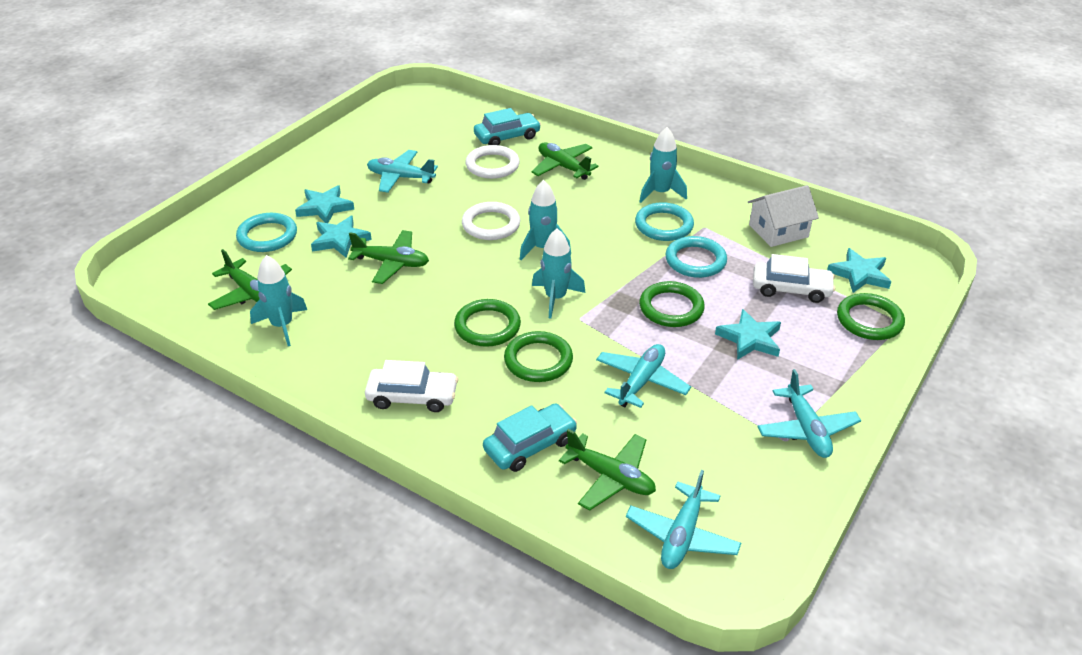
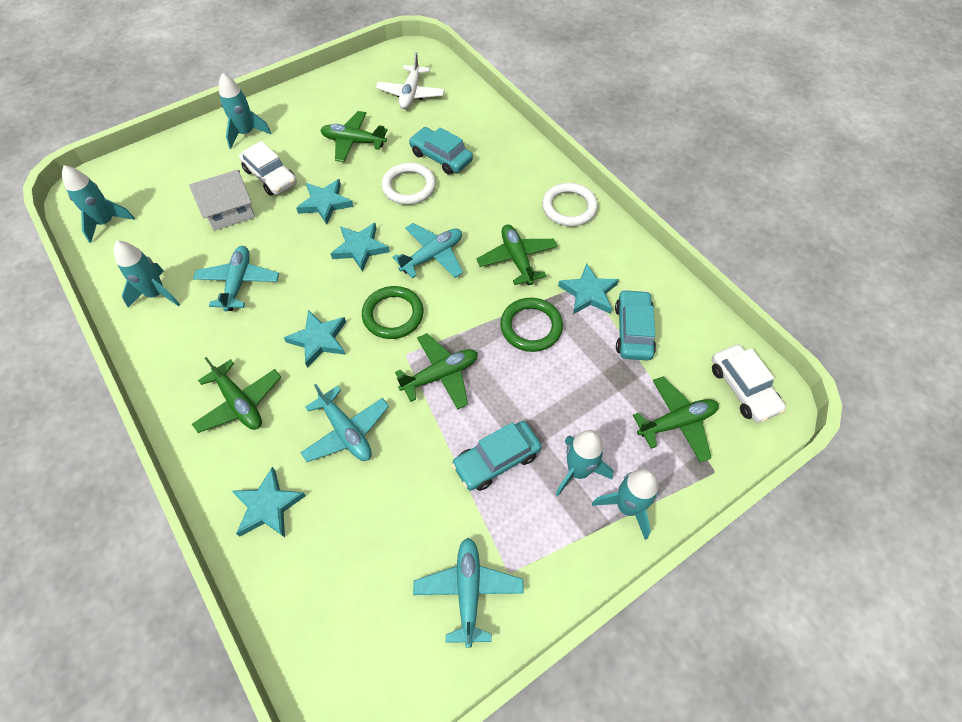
green plane: [208,249,292,310] [348,230,429,284] [531,142,599,180] [559,429,656,511] = 4 -> [192,357,281,433] [320,111,387,162] [395,333,478,409] [477,225,557,285] [633,377,719,463] = 5
green ring: [454,299,521,347] [504,331,573,382] [639,281,705,327] [837,293,905,340] = 4 -> [362,286,424,339] [500,298,563,352] = 2
turquoise car: [474,108,541,145] [483,403,577,472] = 2 -> [409,127,473,175] [452,421,542,491] [615,289,656,361] = 3
turquoise ring: [236,213,297,252] [635,202,694,241] [666,236,727,278] = 3 -> none = 0
turquoise rocket: [250,255,307,346] [520,180,571,260] [532,228,586,318] [639,127,687,203] = 4 -> [62,165,135,243] [114,241,180,308] [219,73,271,149] [555,430,613,497] [592,469,659,540] = 5
turquoise star: [295,185,354,223] [311,216,372,258] [715,309,781,360] [827,248,892,293] = 4 -> [232,467,306,537] [284,310,346,368] [296,179,353,225] [330,223,390,272] [558,263,619,315] = 5
white plane: none = 0 -> [376,52,445,109] = 1

